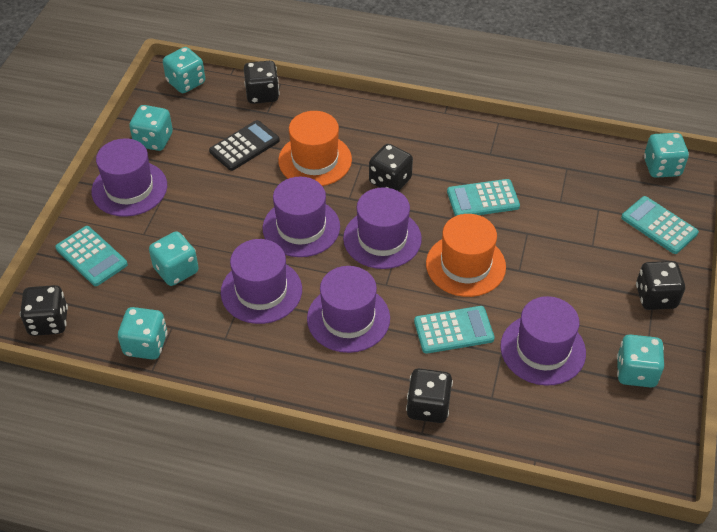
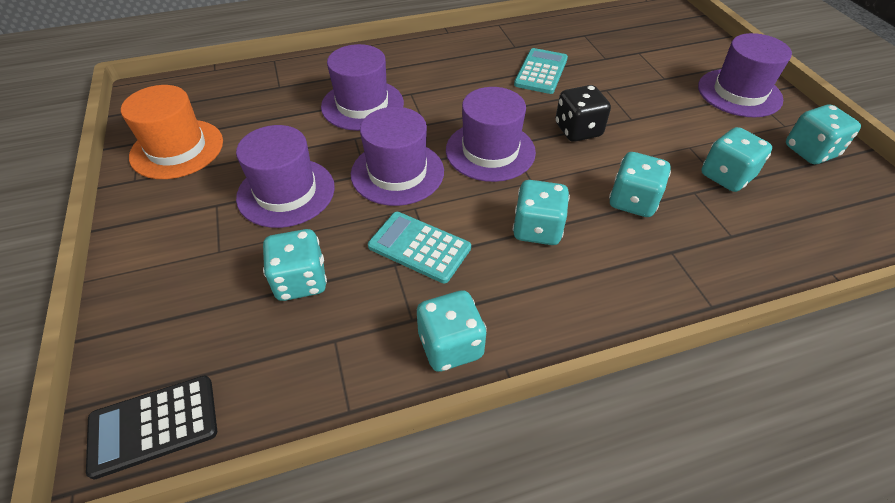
black dice: [20,285,68,336] [244,61,279,104] [369,144,413,191] [406,368,453,423] [636,261,685,310] = 5 -> [556,85,611,142] = 1
orange hat: [278,111,352,186] [426,214,506,297] = 2 -> [121,85,223,179] = 1
purple hat: [91,138,167,217] [221,239,302,324] [263,177,340,257] [307,266,390,353] [343,187,422,269] [500,296,586,386] = 6 -> [236,125,335,228] [321,44,404,131] [351,107,444,206] [446,87,536,182] [698,33,792,117] = 5
turquoise calculator: [55,226,128,286] [414,306,495,354] [447,179,520,216] [621,196,699,254] = 4 -> [368,212,471,284] [514,48,568,94] = 2

